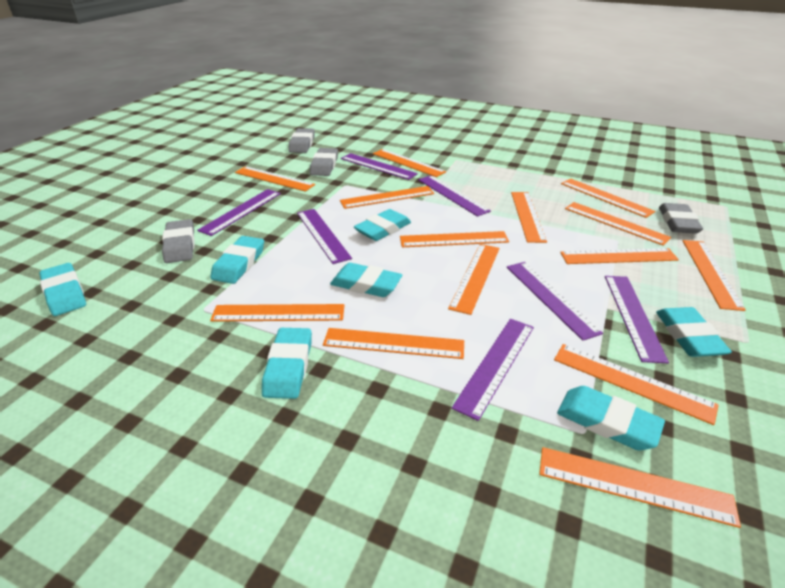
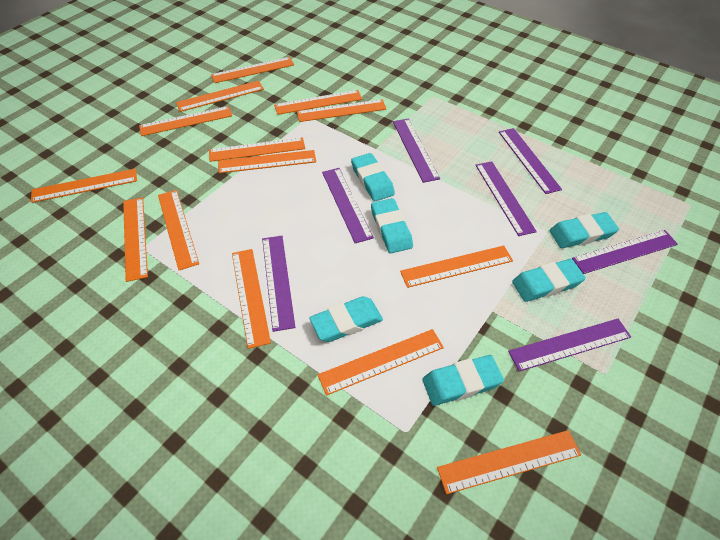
grey eraser: [162,219,195,263] [288,128,315,153] [310,148,338,176] [659,203,703,234] = 4 -> none = 0
turquoise eraser: [39,263,86,316] [210,236,264,284] [262,328,312,399] [330,263,402,297] [354,209,411,241] [557,386,665,450] [656,307,732,357] = 7 -> [309,296,383,342] [351,153,395,201] [371,198,413,253] [422,355,504,406] [512,259,586,302] [550,212,619,248] = 6

